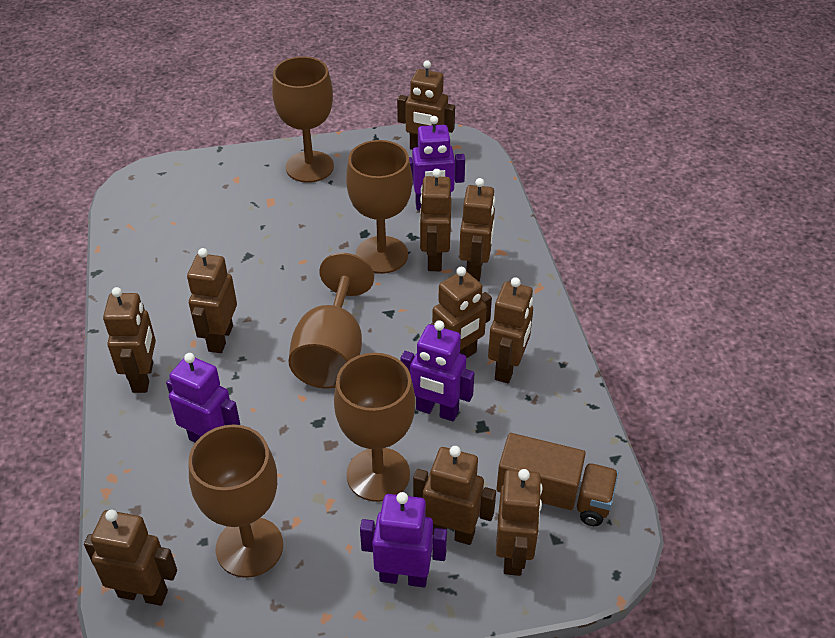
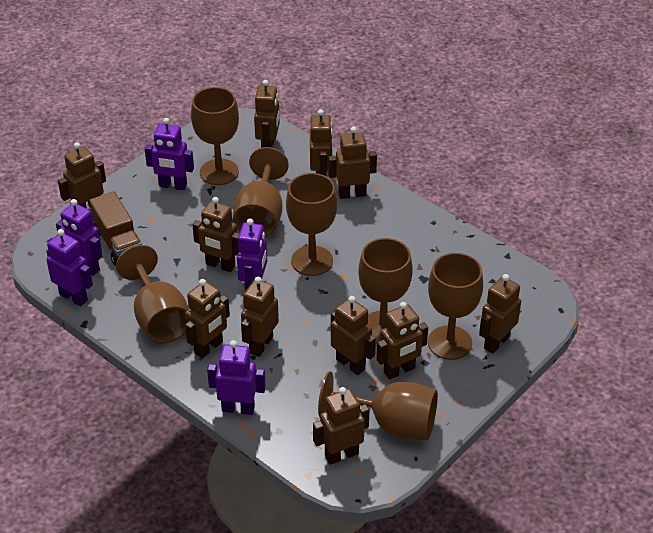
brown goblet: [188,424,283,578] [272,56,334,183] [288,253,374,389] [334,353,416,502] [346,140,413,274] = 5 -> [116,245,189,344] [191,87,239,185] [233,147,289,238] [286,173,337,276] [318,371,438,440] [358,238,413,344] [428,253,483,360] = 7
brown robot: [84,510,177,606] [103,287,156,393] [187,248,237,353] [397,60,455,150] [413,446,496,545] [419,169,451,271] [431,267,492,358] [459,178,495,281] [488,277,533,383] [496,469,543,576] = 10 -> [58,142,106,208] [185,279,230,358] [192,197,239,272] [241,277,279,357] [254,80,280,148] [310,109,333,176] [313,387,369,465] [328,127,377,199] [331,296,376,375] [377,302,428,380] [479,274,521,354] = 11
purple robot: [166,353,240,442] [360,492,447,587] [400,320,475,421] [409,116,465,210] = 4 -> [46,229,93,307] [56,199,102,276] [145,118,194,190] [207,340,266,415] [237,219,267,291] = 5

